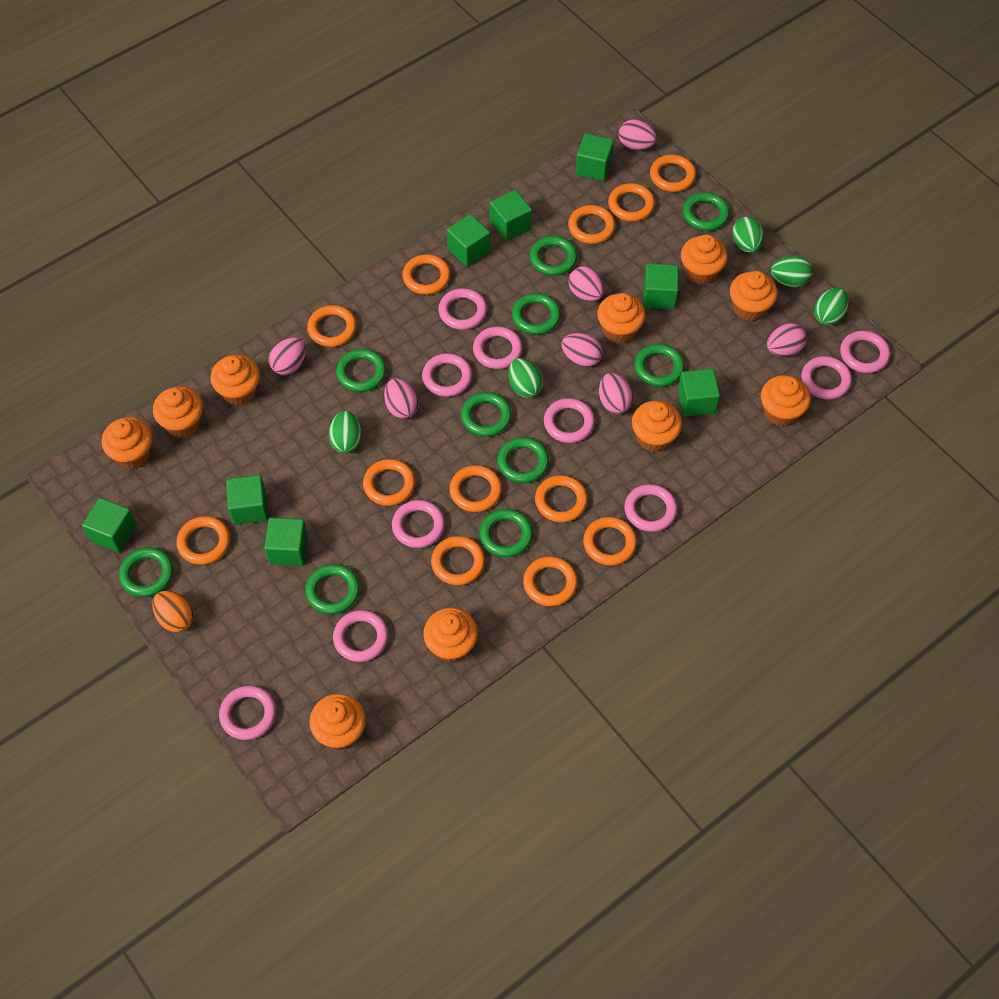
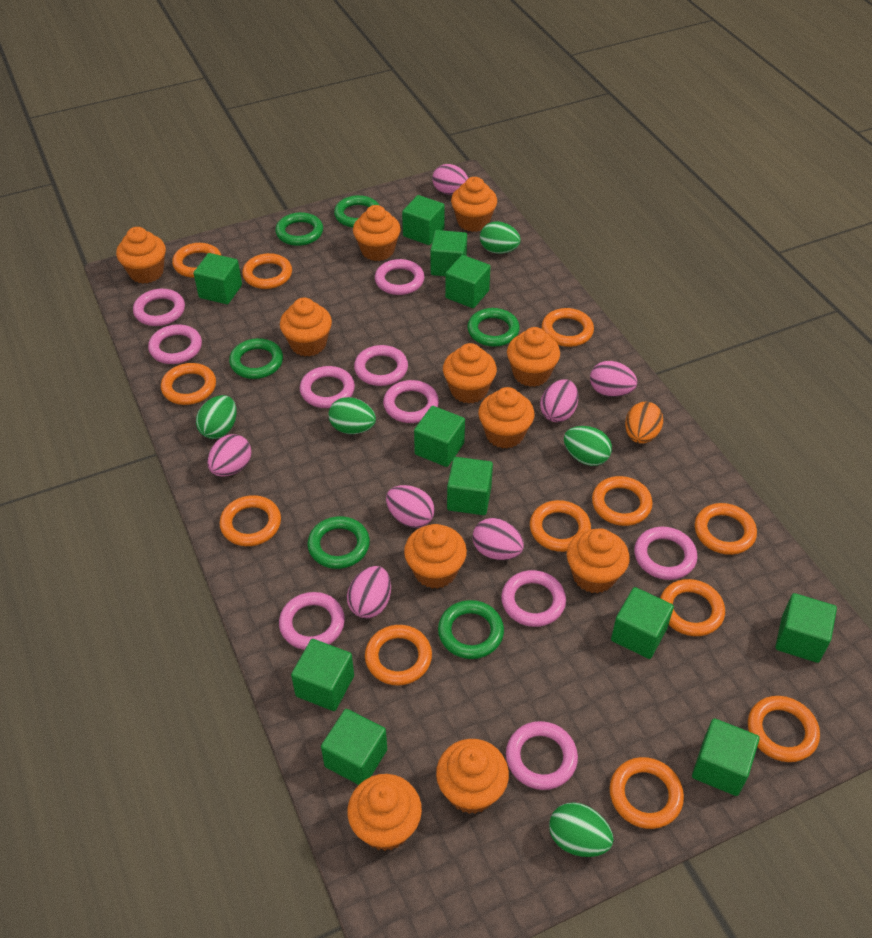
green cube: [82,498,137,553] [226,475,268,525] [264,518,308,566] [447,214,490,267] [490,190,532,241] [576,133,614,181] [643,264,679,309] [678,369,720,417] = 8 -> [194,253,242,304] [291,639,354,711] [321,709,387,785] [402,195,445,245] [414,406,465,467] [431,230,467,276] [445,255,491,308] [447,457,493,515] [611,587,674,659] [692,718,759,796] [775,593,837,663] = 11
green ring: [119,547,173,597] [305,564,360,614] [336,349,386,392] [461,392,512,437] [479,509,533,557] [497,437,549,483] [512,293,561,335] [530,236,577,276] [634,344,684,387] [683,192,729,231] = 10 -> [229,338,283,379] [275,212,323,246] [307,516,370,569] [334,195,379,228] [438,600,504,659] [467,308,520,347] = 6
orange cupcake: [102,417,153,469] [153,386,203,438] [210,355,260,406] [309,694,366,750] [423,608,478,663] [597,293,646,344] [632,401,682,452] [681,234,728,285] [730,271,778,321] [761,375,811,426] = 10 -> [116,227,166,283] [280,297,332,357] [347,774,422,851] [353,205,401,261] [404,524,467,589] [436,739,509,814] [443,343,497,404] [451,177,497,232] [478,387,535,449] [507,327,560,387] [567,528,629,593] = 11

